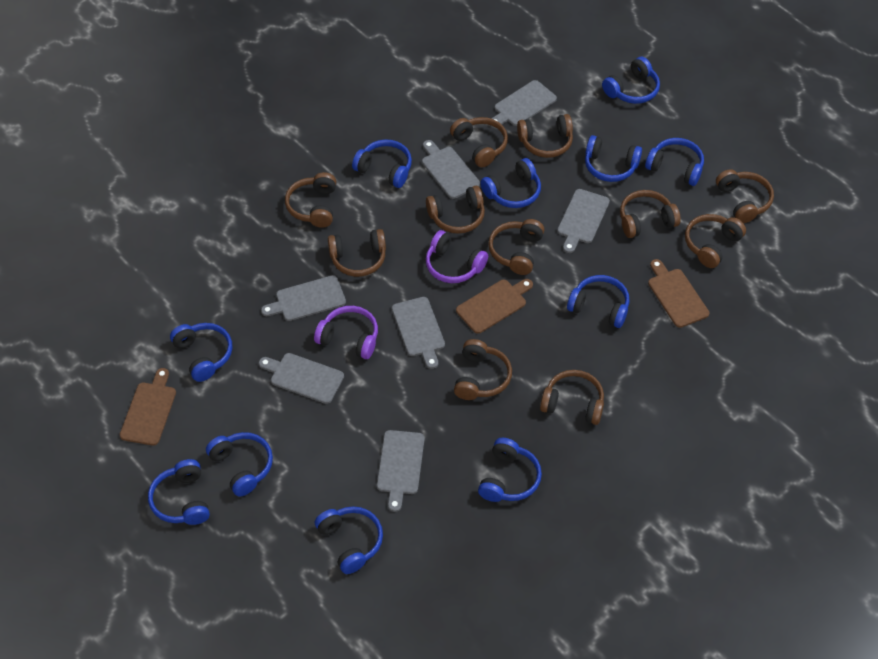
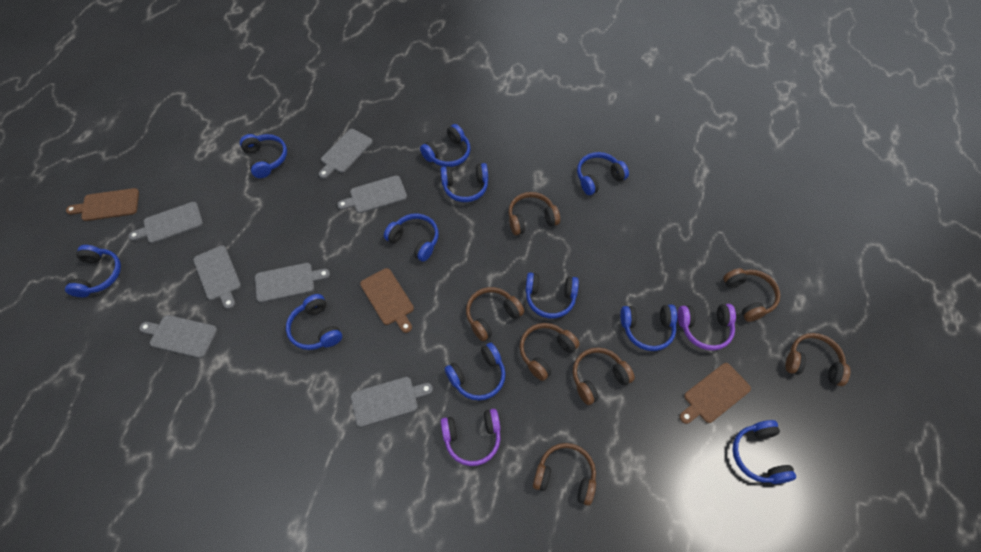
brown headphones: [285,172,336,228] [328,229,386,277] [426,186,485,234] [450,117,508,167] [454,339,512,400] [488,219,544,275] [517,114,573,158] [540,370,604,425] [620,190,681,238] [685,214,746,268] [716,169,774,223] = 11 -> [466,287,524,341] [508,192,560,235] [519,323,580,381] [533,443,596,506] [573,347,635,405] [723,268,780,322] [786,333,850,386] = 7

